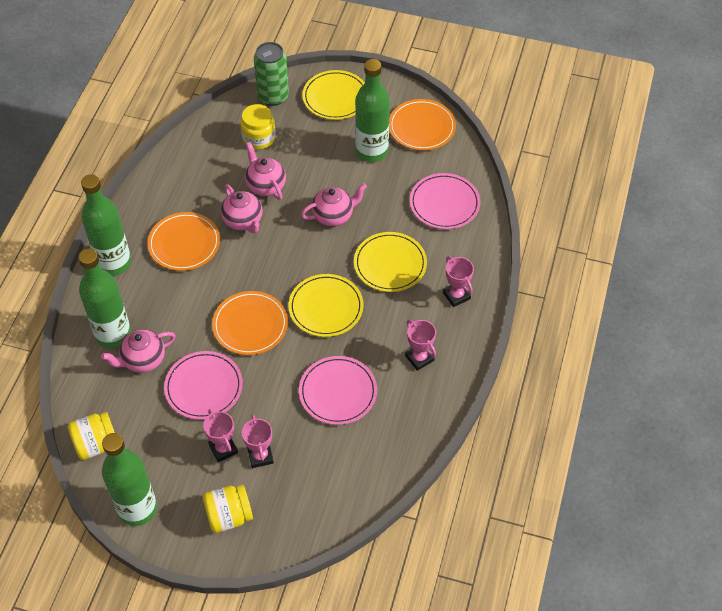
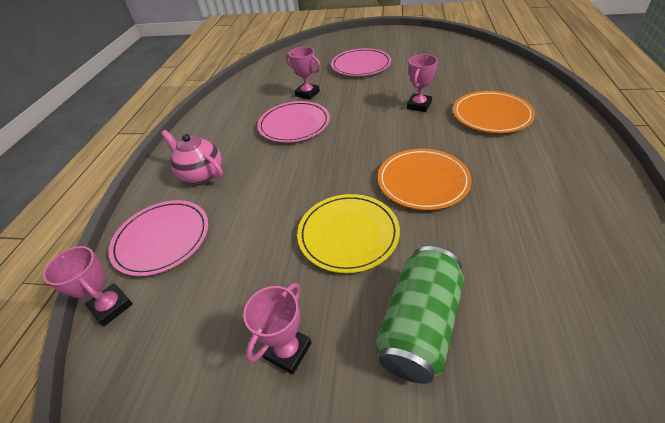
green bottle: [78,248,131,348] [81,174,131,276] [102,433,157,526] [355,59,390,162] = 4 -> none = 0
orange plate: [147,212,220,271] [212,291,288,355] [389,99,456,150] = 3 -> [378,149,472,210] [453,91,535,133] = 2
pink teapot: [101,329,176,373] [221,184,263,233] [245,142,286,200] [301,183,367,226] = 4 -> [161,130,223,184] = 1
yellow jar: [68,412,115,460] [203,485,253,533] [240,104,275,149] = 3 -> none = 0
yellow plate: [289,274,364,337] [302,70,365,120] [354,232,427,292] = 3 -> [297,194,400,273] = 1

